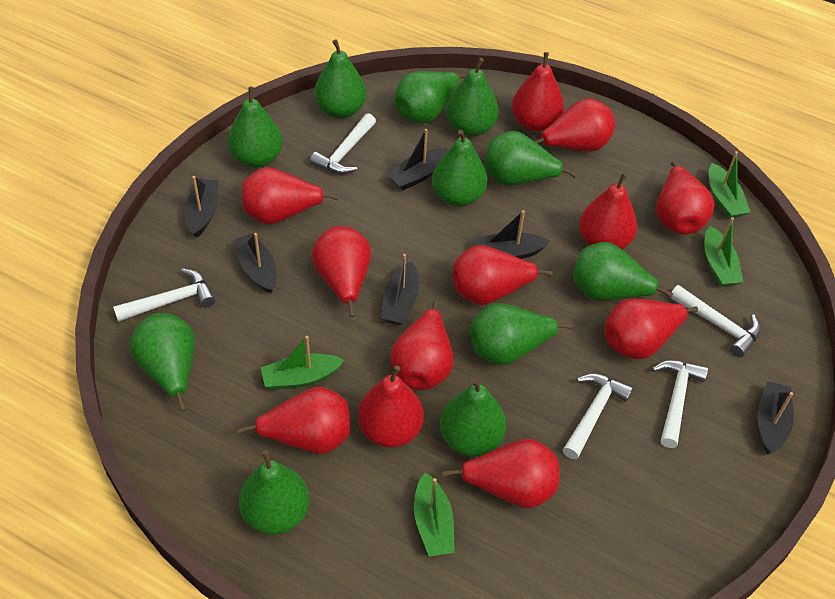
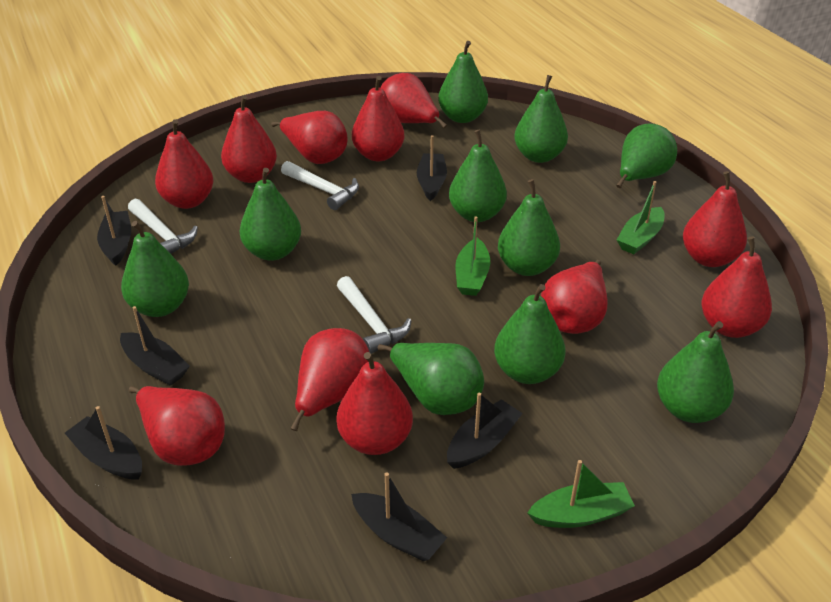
green boat: [261,336,344,390] [414,472,455,556] [704,217,743,287] [709,151,750,219] = 4 -> [455,217,490,296] [527,460,635,528] [617,181,665,254] = 3
green pear: [130,313,195,411] [228,87,283,168] [239,450,310,535] [314,39,366,118] [395,71,467,123] [432,129,487,207] [440,378,506,457] [446,58,499,137] [470,303,573,366] [485,131,577,186] [573,242,673,300] = 11 -> [121,221,189,317] [240,168,301,261] [378,343,484,415] [438,41,488,123] [449,130,507,222] [494,284,566,384] [498,179,560,276] [514,75,568,163] [616,123,677,188] [657,321,734,423] = 10
red pear: [237,387,351,454] [242,167,339,224] [312,226,371,317] [358,365,424,447] [390,301,454,390] [443,439,559,508] [453,245,553,305] [512,52,564,131] [534,98,615,152] [579,173,637,249] [605,299,698,359] [656,161,714,234] = 12 -> [129,386,225,466] [155,119,214,209] [221,95,277,183] [271,111,348,164] [290,328,369,431] [337,352,413,455] [352,76,404,161] [380,73,447,128] [541,260,608,334] [683,171,747,267] [702,236,772,338] = 11
white hammer: [113,268,215,322] [310,113,376,174] [563,373,633,459] [652,360,708,448] [671,285,761,358] = 5 -> [128,199,198,254] [281,161,359,210] [337,276,411,354] = 3

